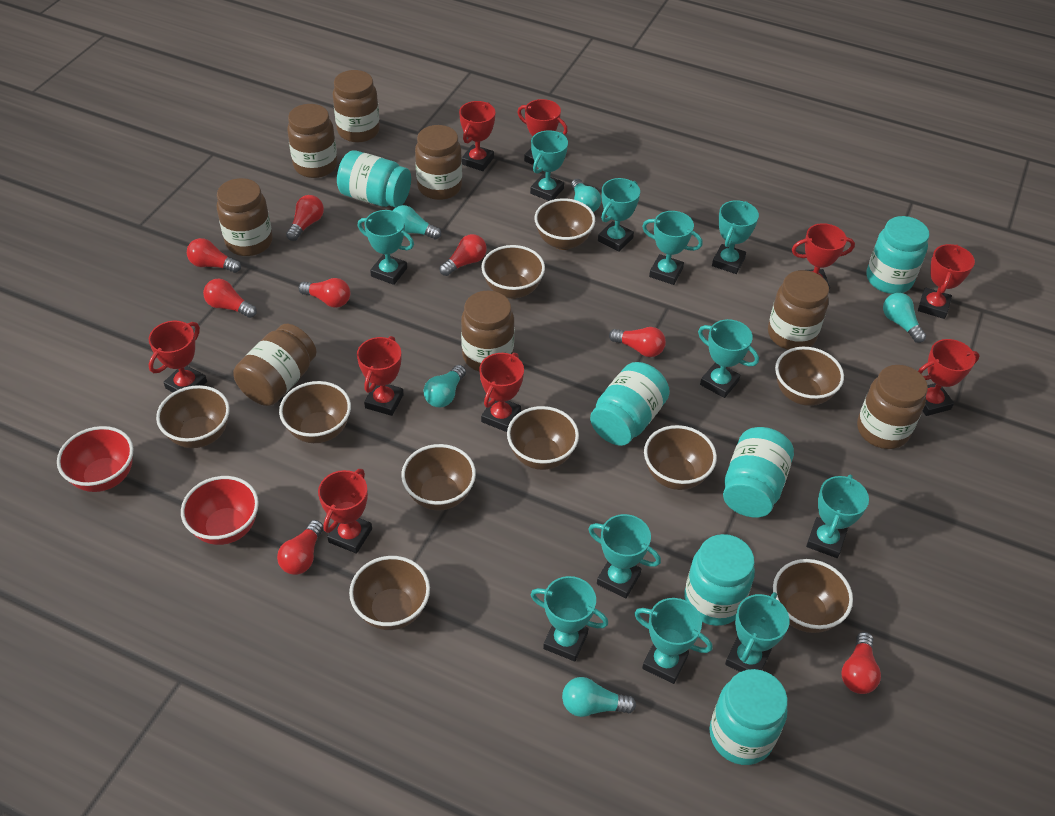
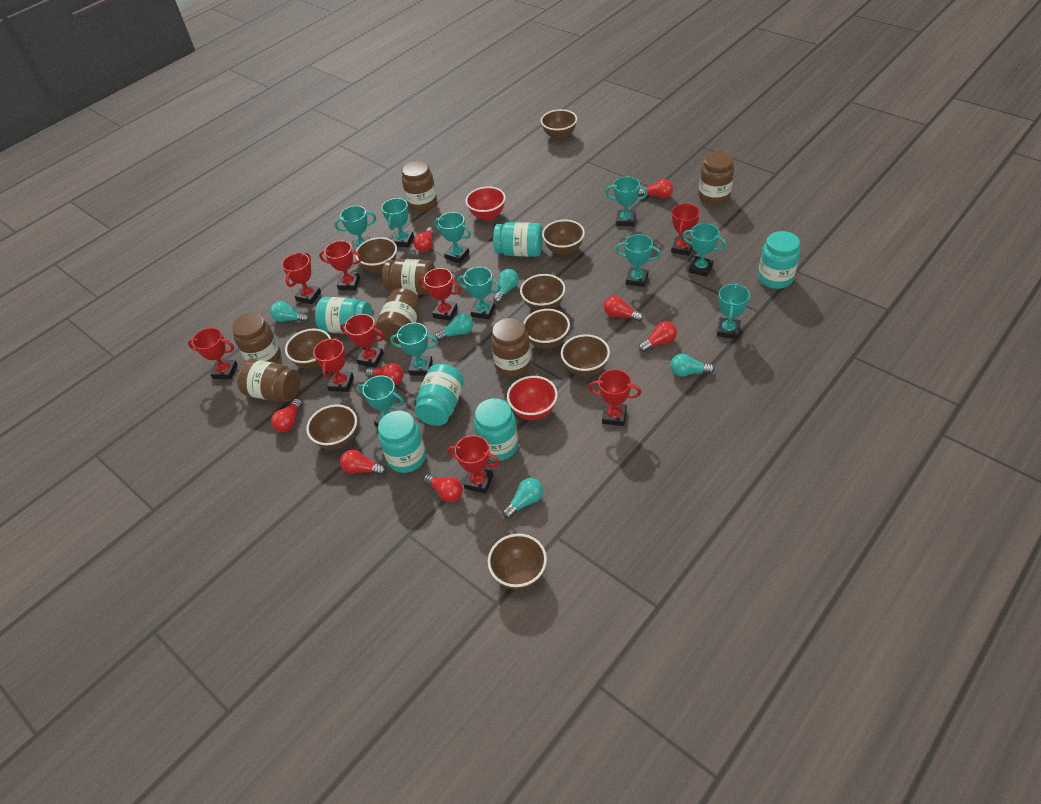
brown bowl: [156,385,230,448] [279,381,351,443] [349,556,430,630] [401,444,476,511] [481,245,545,299] [507,406,579,470] [534,198,595,250] [644,425,717,490] [773,559,853,633] [775,347,844,406] = 10 -> [285,329,331,369] [306,404,357,450] [355,237,397,273] [488,534,547,590] [520,274,565,311] [523,309,570,349] [541,109,577,140] [542,220,585,256] [561,334,610,376] = 9
brown jar: [217,178,273,256] [233,324,316,406] [287,104,338,178] [333,70,380,143] [415,125,462,200] [461,291,514,372] [768,270,829,350] [857,365,928,449] = 8 -> [232,313,281,363] [237,359,300,402] [376,288,420,344] [382,259,435,295] [402,161,437,212] [491,318,531,377] [699,152,734,205] = 7
turquoise trophy: [358,210,414,285] [530,130,568,201] [530,576,608,662] [588,514,661,599] [598,178,640,252] [634,598,713,684] [642,211,703,285] [698,319,759,398] [712,200,759,274] [725,592,789,672] [806,475,869,558] = 11 -> [334,206,376,251] [359,375,404,427] [382,198,414,247] [390,323,438,376] [434,212,471,263] [457,267,501,320] [605,177,648,226] [616,234,661,287] [682,223,727,277] [717,283,750,339] = 10

